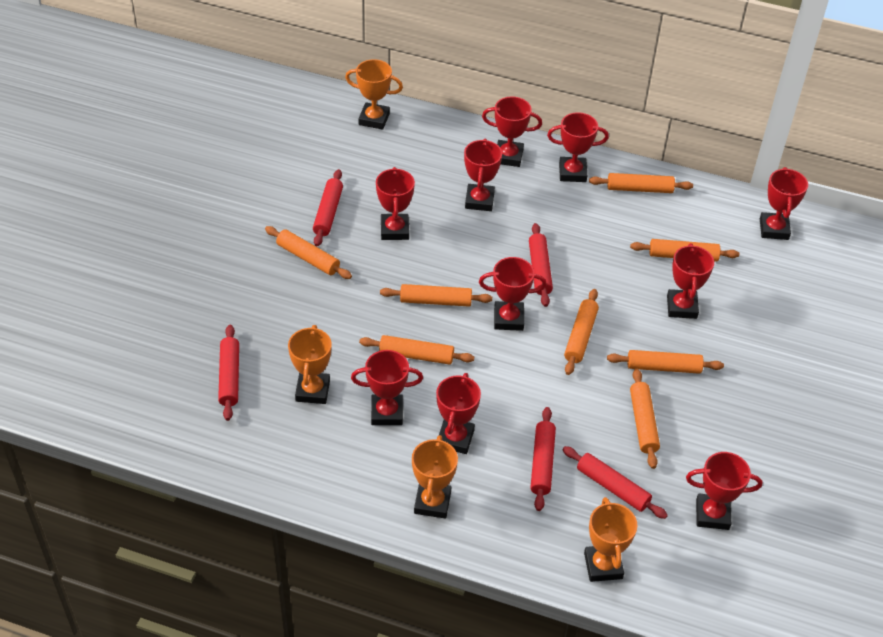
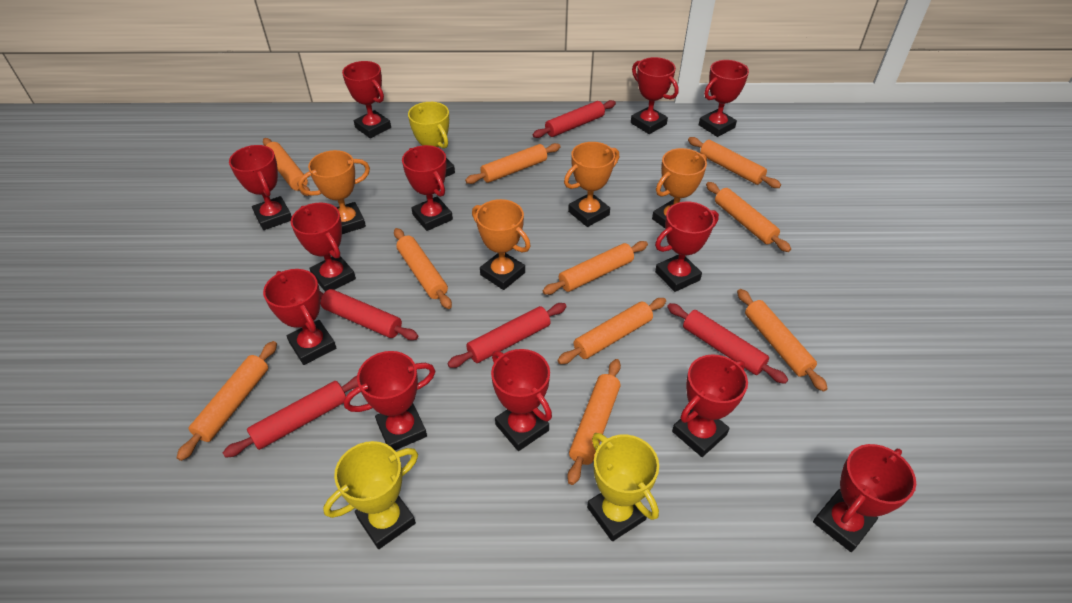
orange rolling pin: [265,226,352,279] [359,335,474,365] [380,284,492,307] [564,289,599,375] [589,173,693,193] [607,350,724,374] [630,239,739,262] [630,369,660,469] = 8 -> [177,341,277,461] [263,138,310,196] [394,228,452,309] [465,143,561,184] [542,241,648,295] [557,298,666,364] [567,359,621,485] [688,137,781,188] [706,182,791,252] [737,289,828,392] = 10
red trophy: [351,350,423,425] [376,167,415,240] [436,373,481,454] [464,139,502,211] [479,257,547,331] [482,96,542,167] [547,112,609,182] [667,243,714,319] [686,452,762,530] [760,167,808,240] = 10 -> [229,145,292,230] [263,269,336,365] [291,202,356,292] [342,61,391,138] [344,351,436,450] [402,145,453,231] [491,349,552,451] [631,57,679,134] [655,201,719,292] [672,354,748,457] [699,60,749,137] [813,444,916,552] = 12
yellow trophy: none = 0 -> [323,441,418,549] [408,102,455,177] [587,433,659,541] = 3

